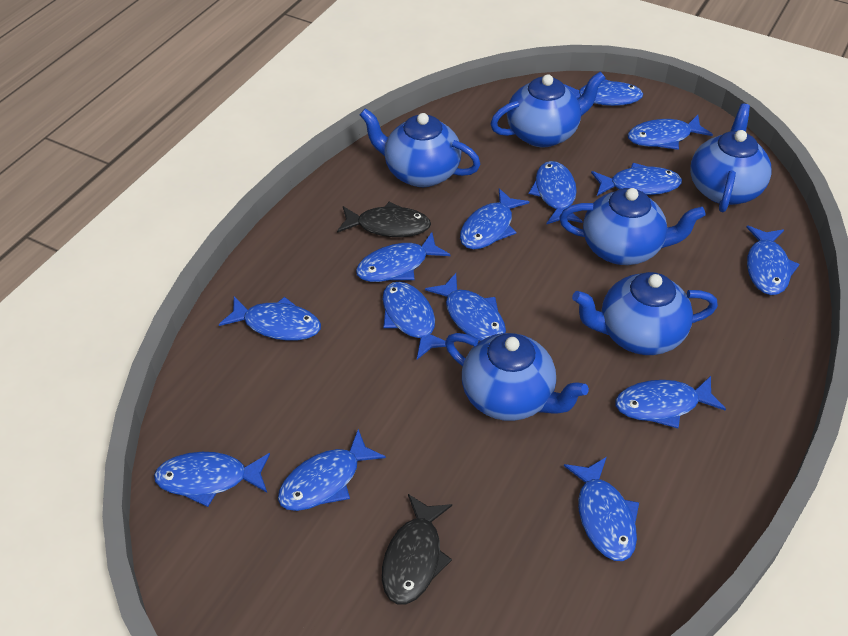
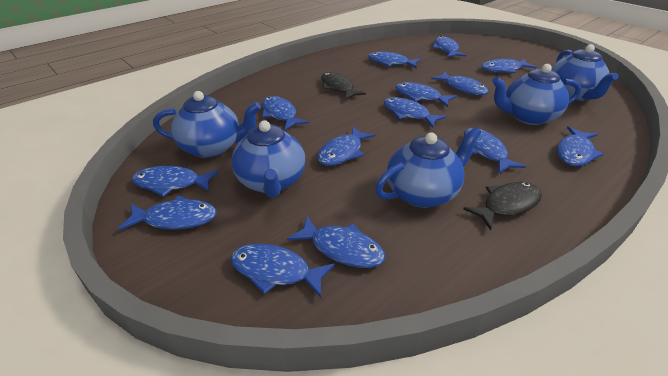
blue teapot: [360,108,480,187] [445,333,589,421] [490,71,606,147] [559,188,706,265] [572,272,718,355] [690,104,772,212] = 6 -> [153,91,261,158] [231,120,305,198] [375,127,482,208] [492,64,581,125] [551,44,619,101] = 5

